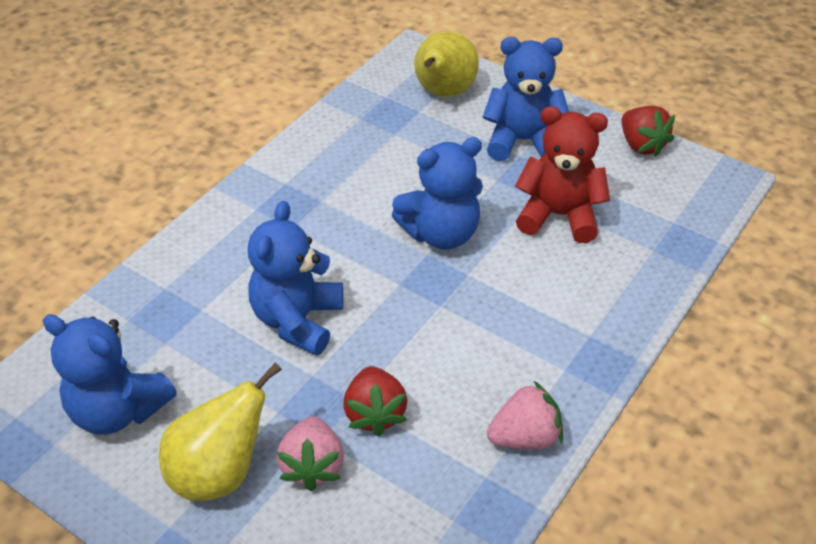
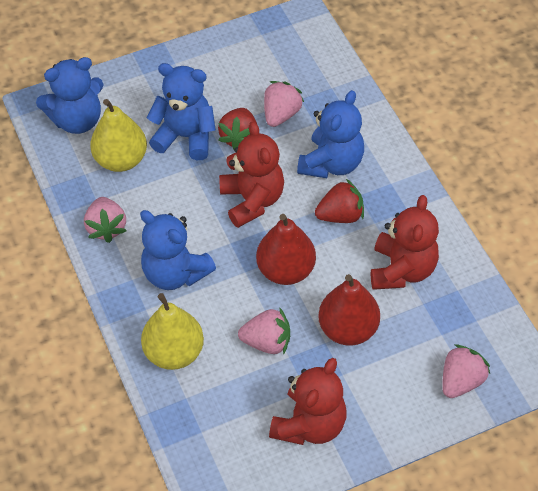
pink strawberry: [277,416,344,491] [487,381,563,450] = 2 -> [84,197,126,243] [238,308,290,355] [264,81,304,127] [442,344,490,398] = 4
red pear: none = 0 -> [256,214,316,285] [318,274,380,346] = 2
red teddy bear: [515,106,610,243] = 1 -> [219,121,284,228] [269,358,347,445] [371,195,439,290] = 3

